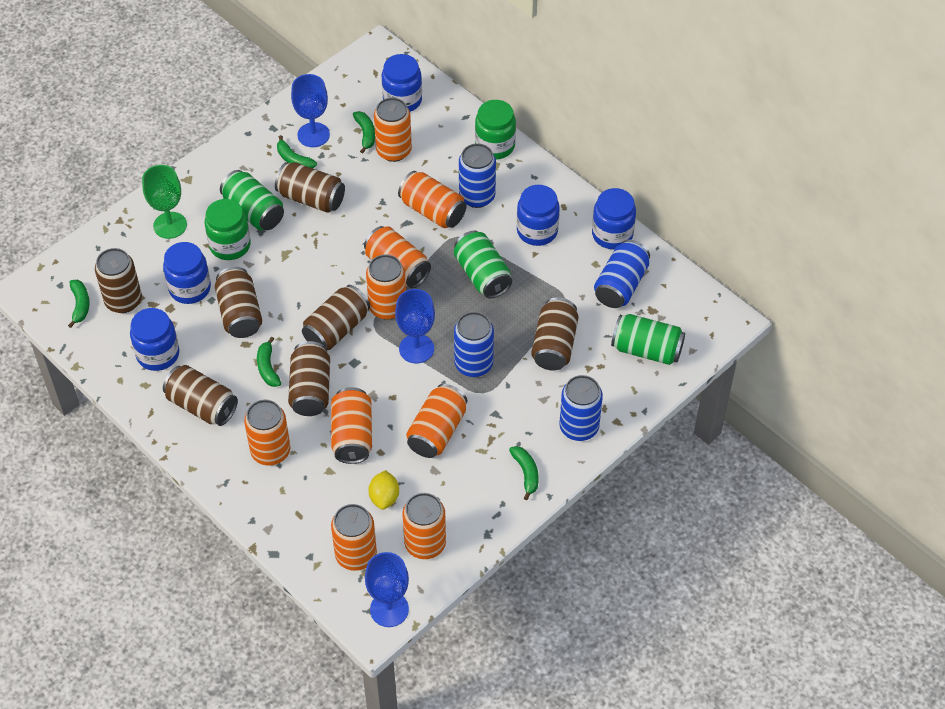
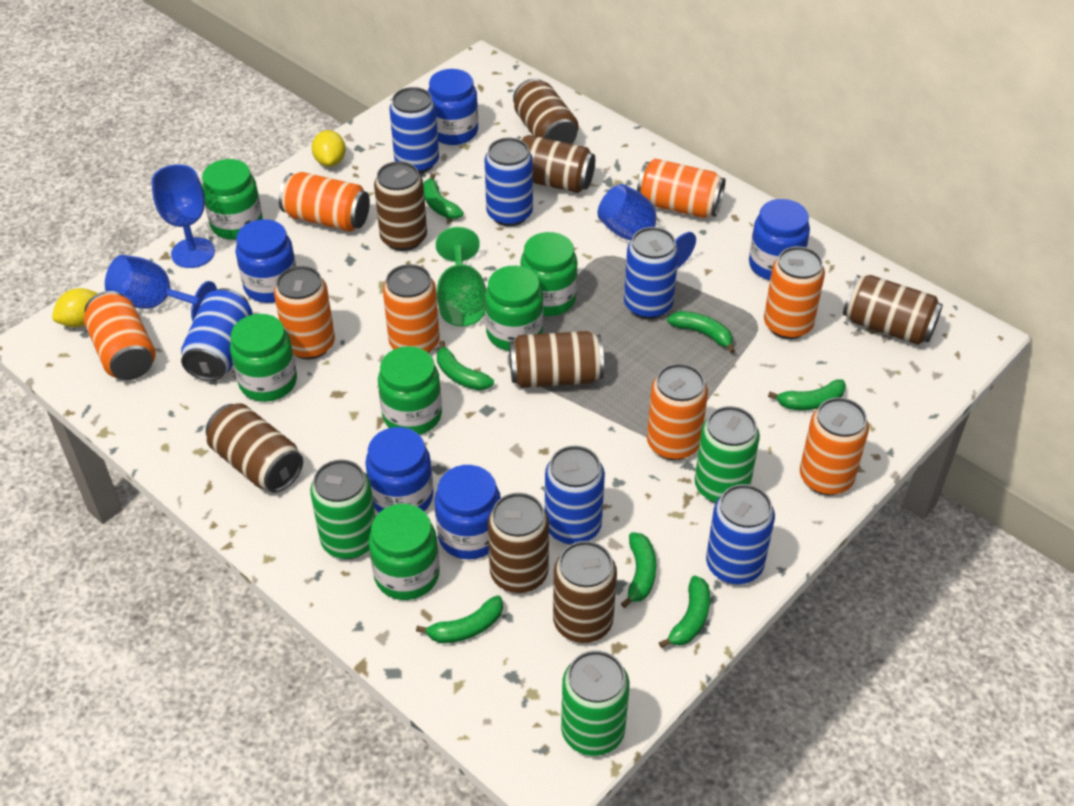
blue can: [454,312,494,377] [459,143,496,208] [559,375,603,441] [594,240,650,308] = 4 -> [181,288,253,381] [389,87,439,173] [485,138,533,226] [545,446,605,545] [624,227,679,319] [706,484,775,584] = 6
brown can: [95,248,142,313] [163,365,238,426] [215,267,262,338] [275,162,345,213] [288,341,330,416] [302,285,370,350] [531,298,578,370] = 7 -> [206,403,303,493] [374,161,427,251] [488,493,549,593] [509,331,604,388] [513,78,578,144] [517,135,595,193] [553,541,617,643] [843,275,943,345] = 8
green banana: [68,280,90,328] [257,337,281,387] [277,135,317,168] [353,111,375,154] [509,446,539,500] = 5 -> [416,595,503,643] [423,174,464,219] [437,341,494,390] [621,532,656,608] [659,575,710,648] [667,311,735,353] [768,379,846,410] = 7
green jar: [204,199,251,260] [475,100,516,159] = 2 -> [202,159,263,240] [230,314,297,402] [368,504,440,600] [378,346,442,435] [485,266,543,351] [520,232,578,316] = 6
orange can: [244,400,290,466] [331,387,372,464] [331,504,377,571] [364,226,431,288] [366,255,406,320] [374,98,412,162] [398,171,466,228] [402,493,446,559] [406,384,467,458] = 9 -> [84,291,156,380] [274,266,335,359] [279,172,370,232] [383,264,440,353] [637,158,725,218] [647,363,708,460] [764,246,825,339] [800,397,869,495] = 8
yellow lemon: [368,470,399,510] = 1 -> [52,288,98,327] [312,130,346,167] = 2

